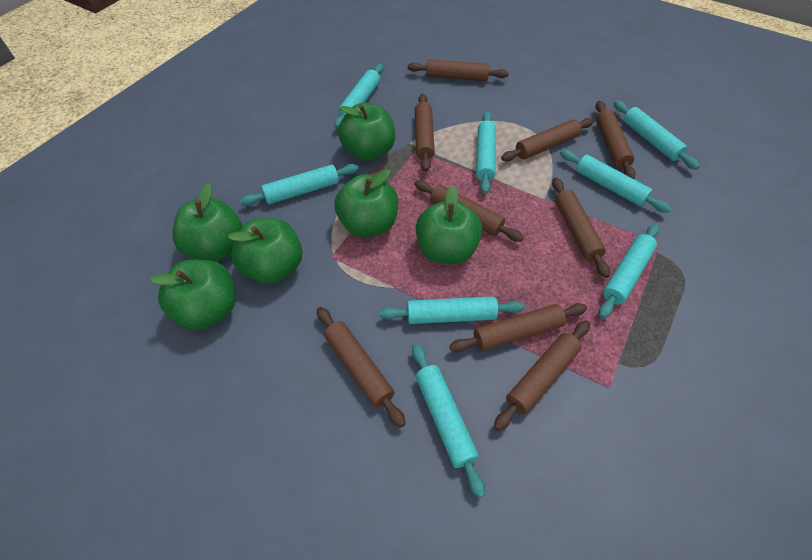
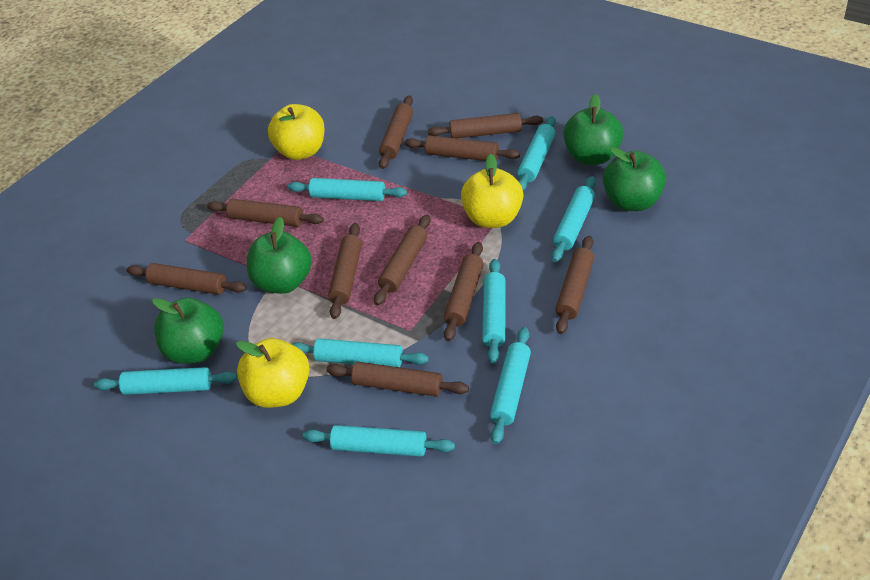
brown rolling pin: [317,307,406,427] [407,59,509,81] [414,180,524,242] [415,94,435,172] [449,303,587,352] [494,320,590,431] [501,118,594,161] [552,177,610,278] [596,101,635,179] = 9 -> [127,263,247,295] [207,199,324,227] [327,362,469,397] [328,223,362,319] [374,214,430,306] [379,95,413,169] [405,136,520,161] [428,113,543,138] [444,242,483,341] [556,236,594,334] = 10
green apple: [149,260,235,330] [172,183,242,262] [228,218,302,284] [334,169,398,237] [338,103,395,161] [416,185,482,264] = 6 -> [152,297,224,364] [247,217,312,294] [563,94,623,165] [603,147,666,211] = 4
yellow apple: none = 0 -> [236,338,310,408] [268,104,325,160] [461,154,523,228] = 3

